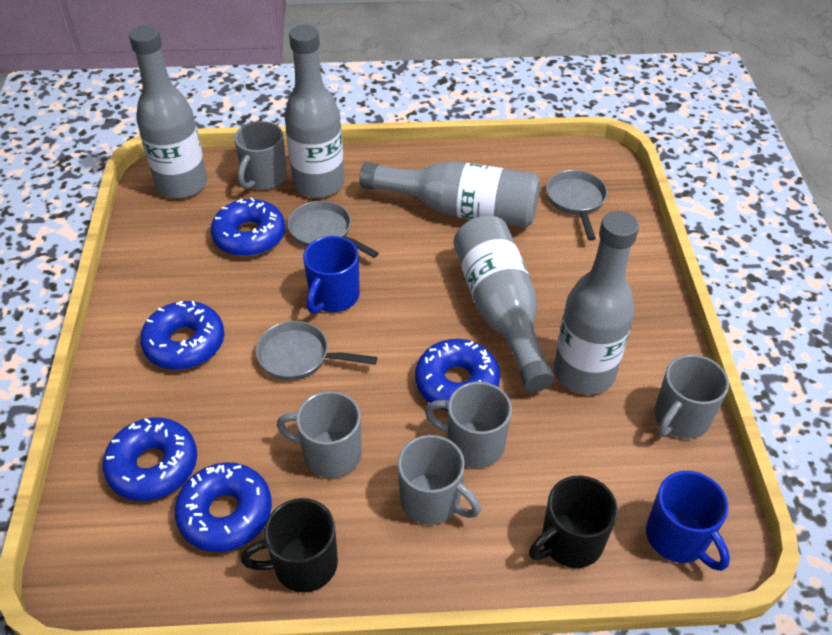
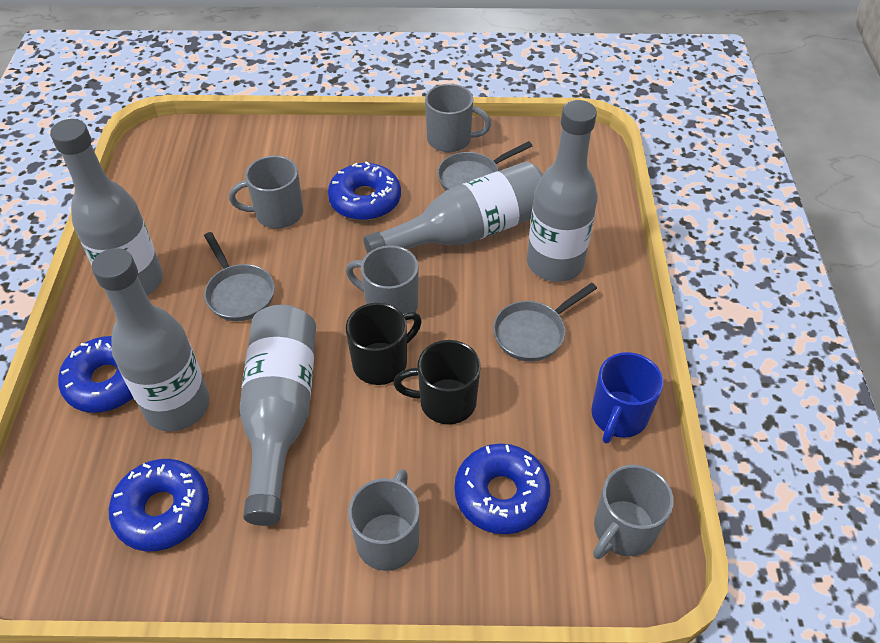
blue donut: [103,418,197,501] [140,301,224,370] [175,462,272,552] [211,197,285,257] [415,339,500,411] = 5 -> [58,336,133,413] [109,459,209,551] [328,161,401,220] [454,443,550,534] = 4
blue mug: [303,236,360,314] [646,471,730,571] = 2 -> [592,352,663,444] = 1

